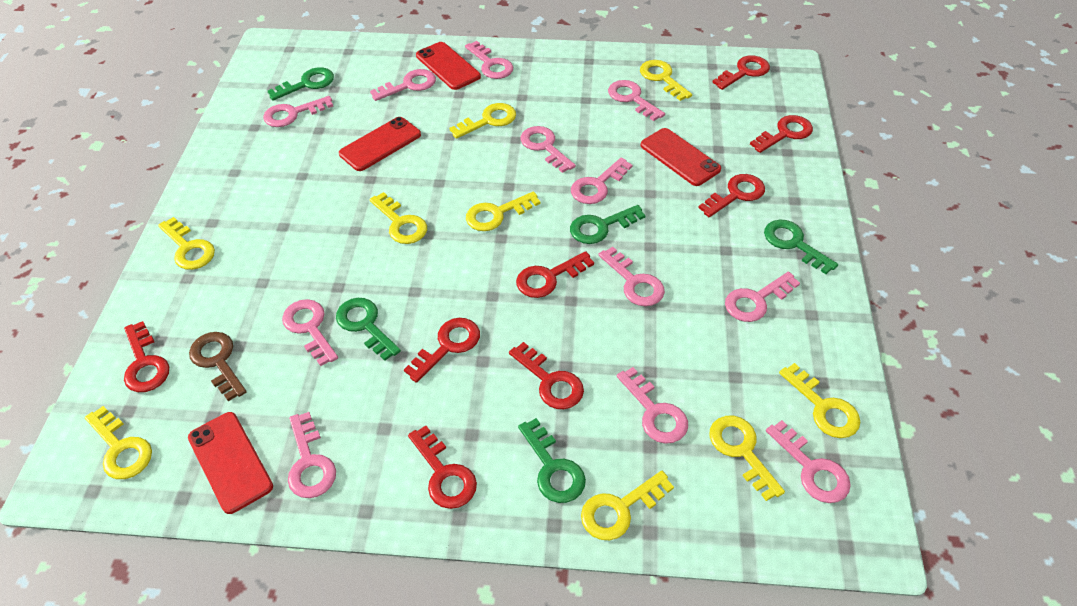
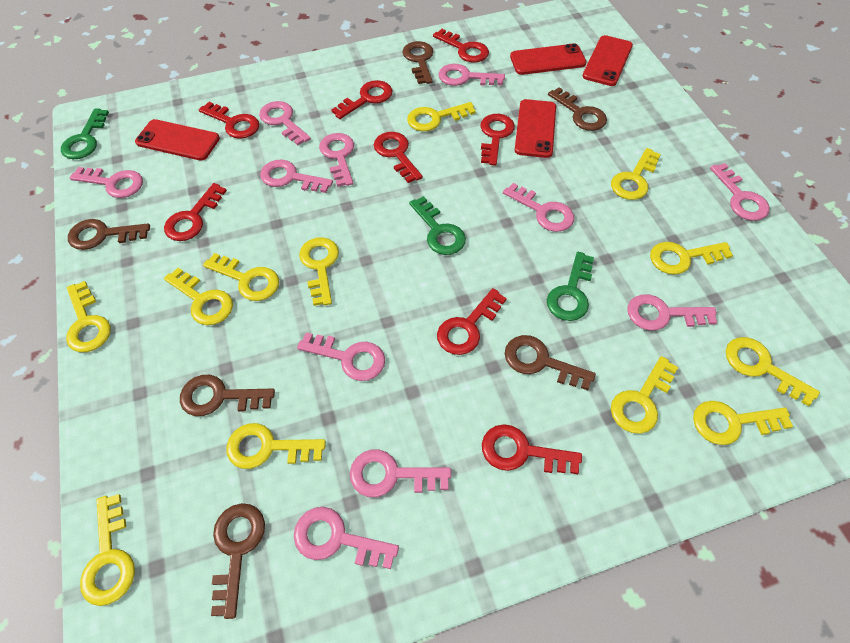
brown key: [189,332,247,401] = 1 -> [68,219,150,250] [180,375,275,416] [211,503,265,619] [402,41,433,84] [505,335,596,390] [548,87,607,131] = 6
green key: [268,67,334,101] [336,298,401,361] [518,418,586,503] [570,205,645,244] [764,220,838,274] = 5 -> [61,108,109,159] [409,196,466,255] [547,252,594,321] = 3
pink key: [263,96,333,127] [282,299,338,366] [288,412,336,498] [370,69,436,101] [465,41,513,79] [520,126,576,173] [571,157,633,204] [598,247,665,306] [608,80,665,121] [617,367,688,444] [725,272,800,322] [766,420,851,503] = 12 -> [70,167,143,198] [259,101,311,145] [260,159,333,193] [294,507,399,569] [297,332,385,381] [319,133,354,187] [350,450,451,497] [438,64,505,86] [503,183,574,232] [628,294,717,330] [710,163,769,221] = 11
yellow key: [85,406,152,479] [158,217,215,270] [369,192,427,244] [450,103,516,139] [466,191,540,231] [581,470,674,540] [640,60,692,101] [709,416,785,501] [779,363,860,438] = 9 -> [66,281,111,352] [80,494,135,606] [164,268,233,325] [203,253,279,301] [226,423,326,469] [299,237,339,306] [407,102,476,131] [611,148,661,200] [611,356,678,434] [650,242,733,275] [693,401,793,445] [726,337,820,406] = 12

